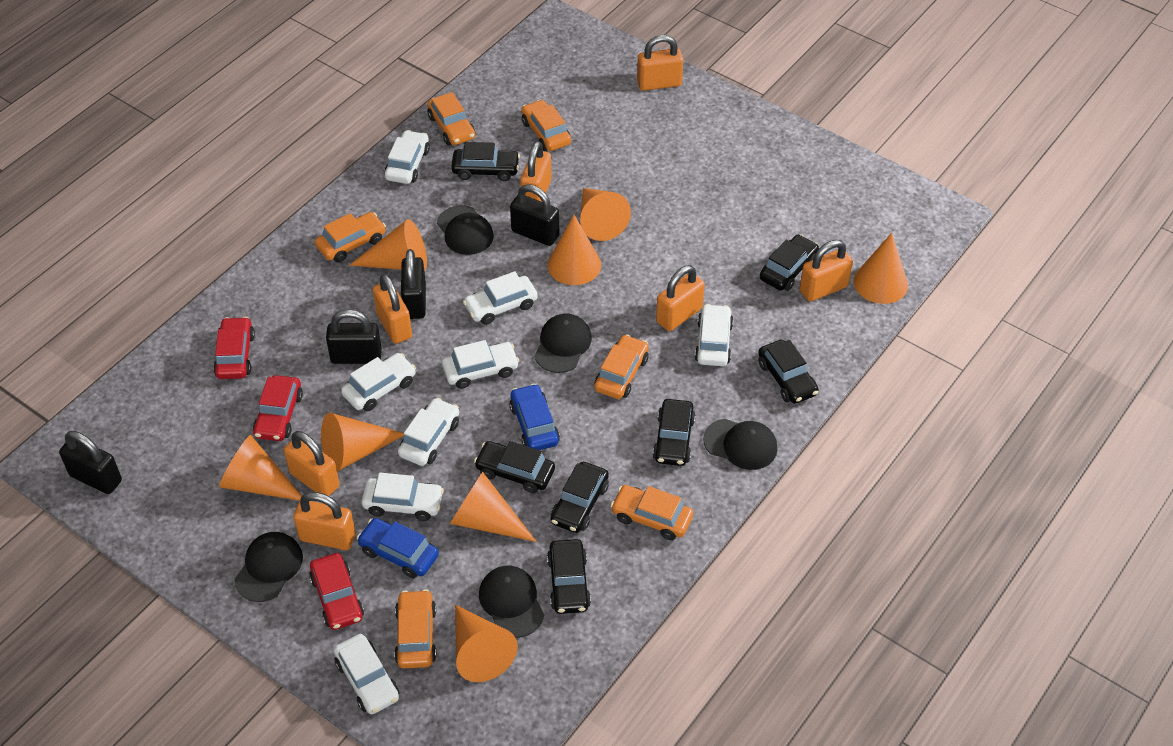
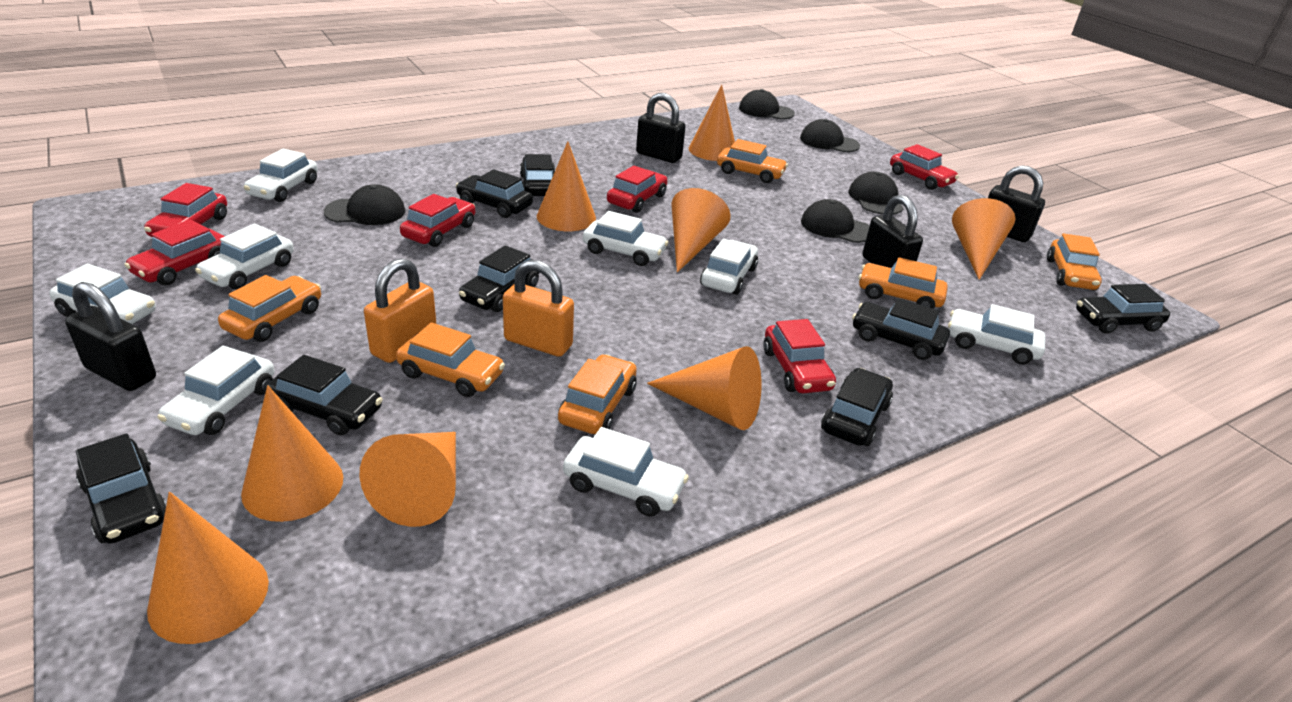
black car: [451,142,520,181] [474,441,555,493] [547,539,591,614] [551,462,609,533] [653,399,696,466] [758,340,819,404] [760,234,819,291] = 7 -> [76,433,166,544] [265,355,383,435] [456,169,533,218] [459,245,540,312] [520,154,555,196] [821,368,893,446] [852,298,950,360] [1076,284,1170,334] = 8
blue car: [357,518,439,578] [509,384,560,450] = 2 -> none = 0
orange padlock: [284,431,340,496] [293,492,356,550] [373,274,412,344] [520,141,552,202] [637,35,683,91] [656,265,705,331] [800,240,853,302] = 7 -> [364,258,436,363] [503,260,574,357] = 2
red car: [213,317,255,379] [253,375,303,441] [309,553,364,630] = 3 -> [124,219,225,285] [144,183,227,237] [400,194,475,247] [607,165,668,213] [763,319,836,393] [890,144,959,190] = 6

